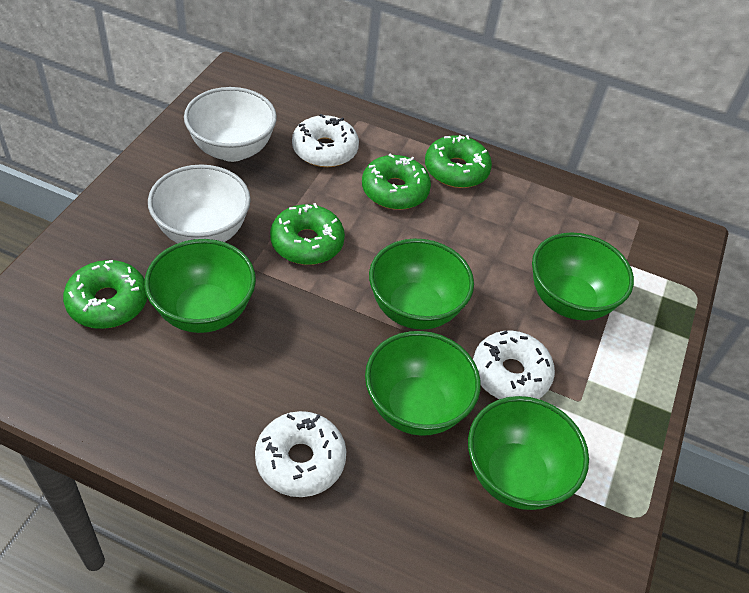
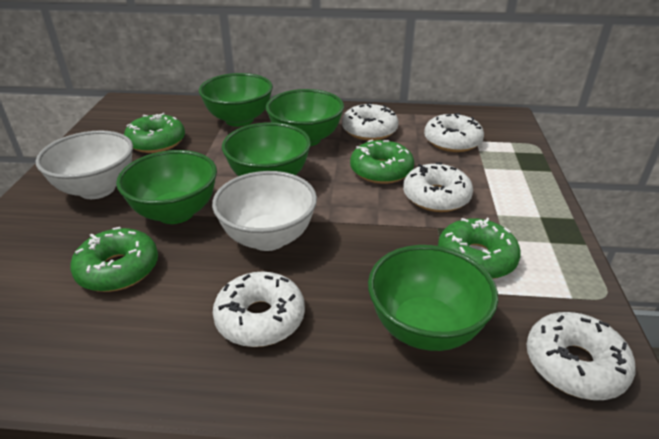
white donut: [255,411,346,497] [292,114,359,167] [473,330,555,399] = 3 -> [213,271,305,347] [342,103,399,141] [403,163,473,212] [424,113,484,152] [527,312,635,400] = 5

